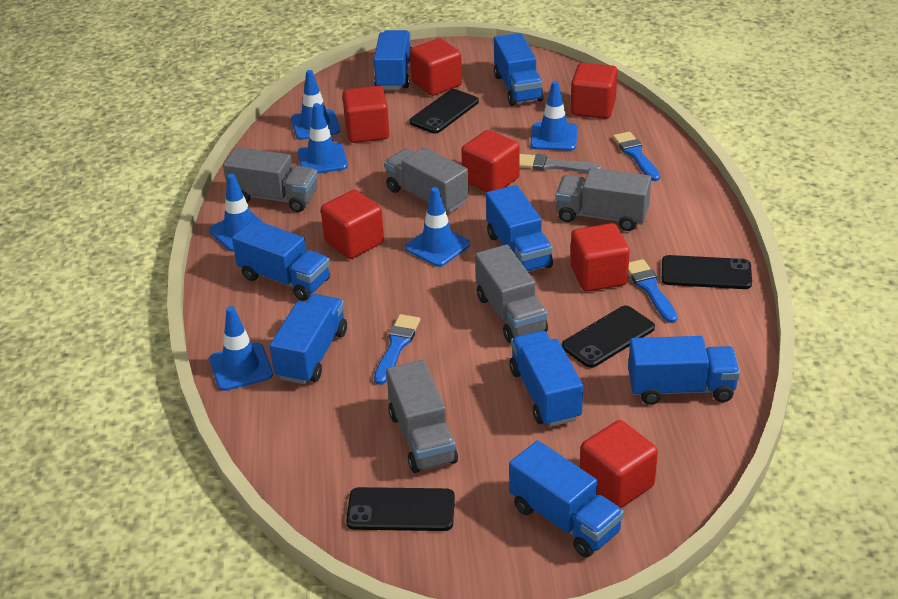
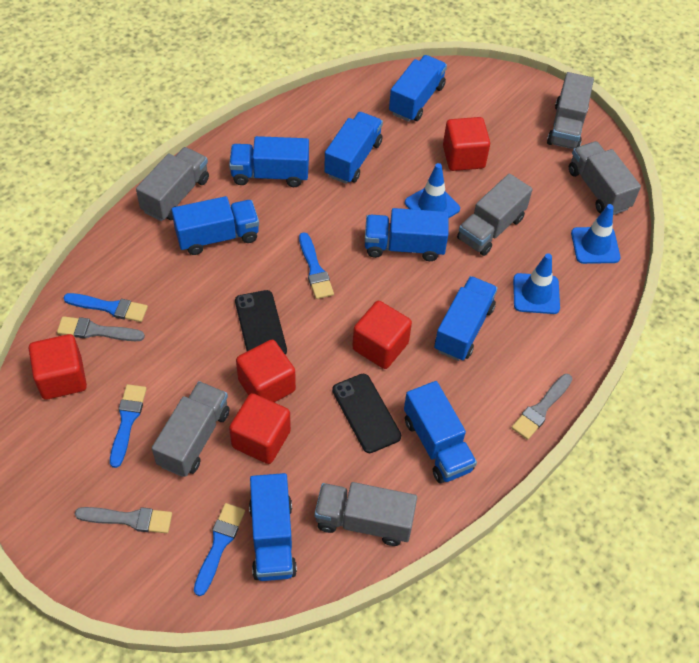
black phone: [346,487,455,531] [409,89,479,133] [562,305,655,368] [662,255,752,289] = 4 -> [235,290,287,355] [332,374,401,453] = 2
blue brush: [374,314,420,385] [613,131,660,181] [628,259,678,323] = 3 -> [63,293,148,322] [110,384,147,468] [194,503,245,596] [299,232,334,299] = 4
blue traffic cone: [209,174,264,252] [209,306,273,391] [291,70,340,140] [298,103,348,174] [405,187,470,267] [530,81,578,151] = 6 -> [405,163,460,218] [513,253,560,314] [571,204,620,264] = 3
grey brush: [520,154,602,173] = 1 -> [57,316,145,341] [75,507,172,533] [511,374,572,440] = 3
grey truck: [223,147,318,212] [384,147,469,213] [386,360,458,473] [475,245,548,343] [556,168,651,231] = 5 -> [136,147,209,221] [152,381,230,477] [315,482,417,546] [457,173,533,256] [547,72,594,149] [569,141,641,215] = 6
red cube: [321,190,384,259] [342,86,389,143] [410,38,462,96] [461,130,520,192] [570,223,630,292] [571,63,618,119] [580,420,658,508] = 7 -> [29,334,87,400] [229,393,291,464] [236,340,296,402] [352,301,412,369] [443,117,490,171] = 5

